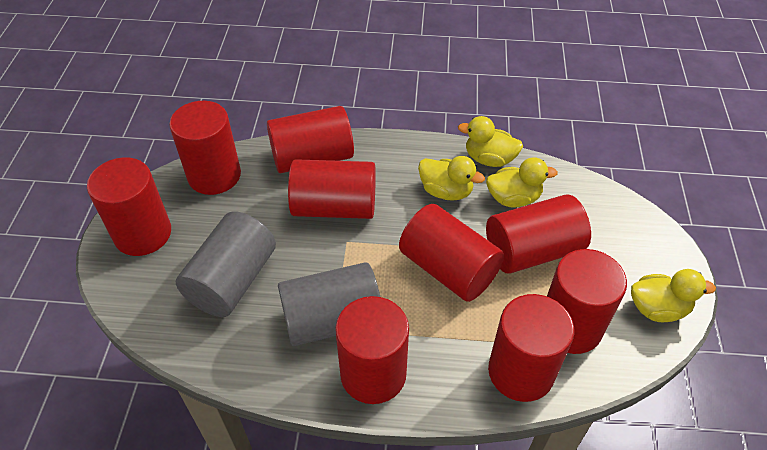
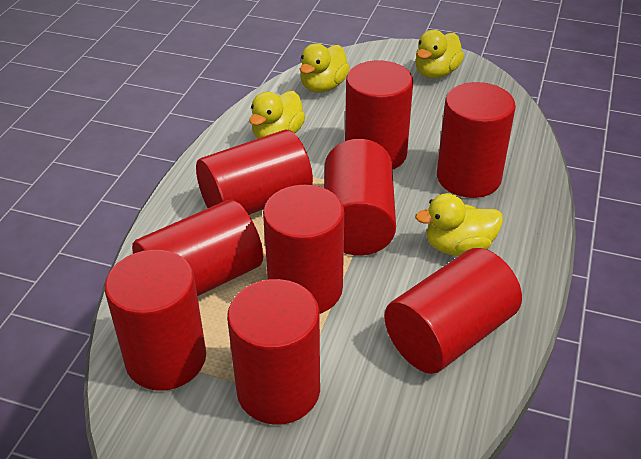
grey cylinder: [176,211,276,317] [278,262,380,346] = 2 -> none = 0

